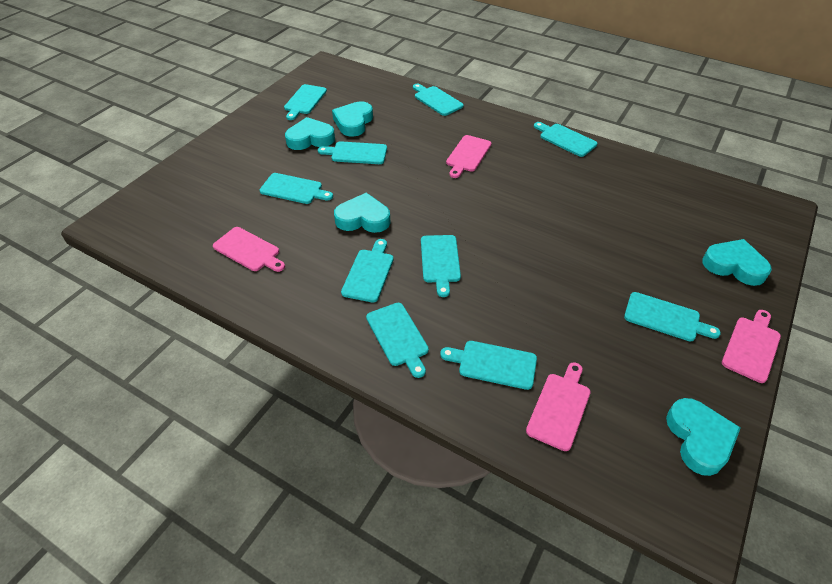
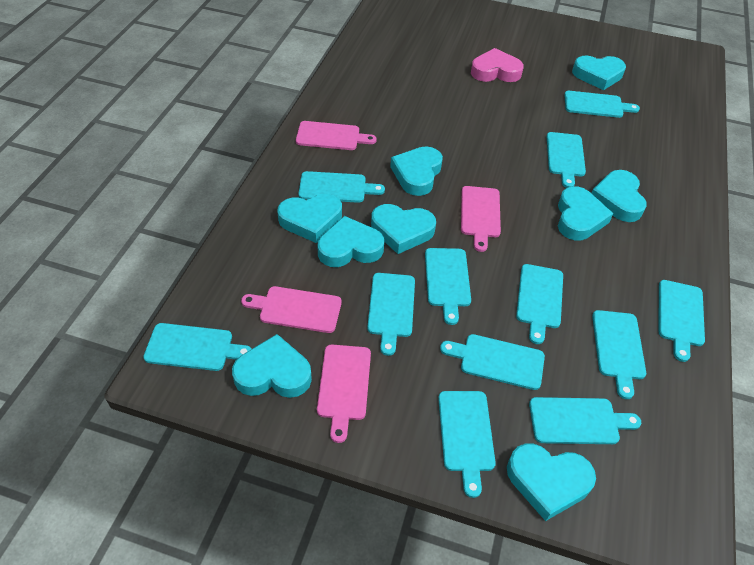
pink heart: none = 0 -> [471,48,524,82] = 1
turquoise cutting board: [260,173,333,204] [284,84,327,120] [318,141,387,164] [341,239,393,302] [366,303,429,378] [413,84,464,116] [421,235,461,297] [440,341,537,390] [534,122,597,157] [624,292,721,342] = 10 -> [143,323,251,371] [298,171,385,203] [367,273,415,356] [425,248,471,325] [438,391,496,498] [440,334,545,390] [516,264,563,344] [529,397,641,444] [547,132,586,188] [564,91,640,118] [592,310,646,399] [659,280,705,362] = 12
turquoise heart: [285,117,335,150] [332,101,373,137] [334,193,391,233] [666,398,741,476] [702,239,772,286] = 5 -> [232,334,312,398] [277,194,342,243] [318,216,384,267] [371,204,436,254] [390,146,443,196] [507,443,596,521] [558,186,614,241] [572,56,626,90] [591,170,647,222] = 9

